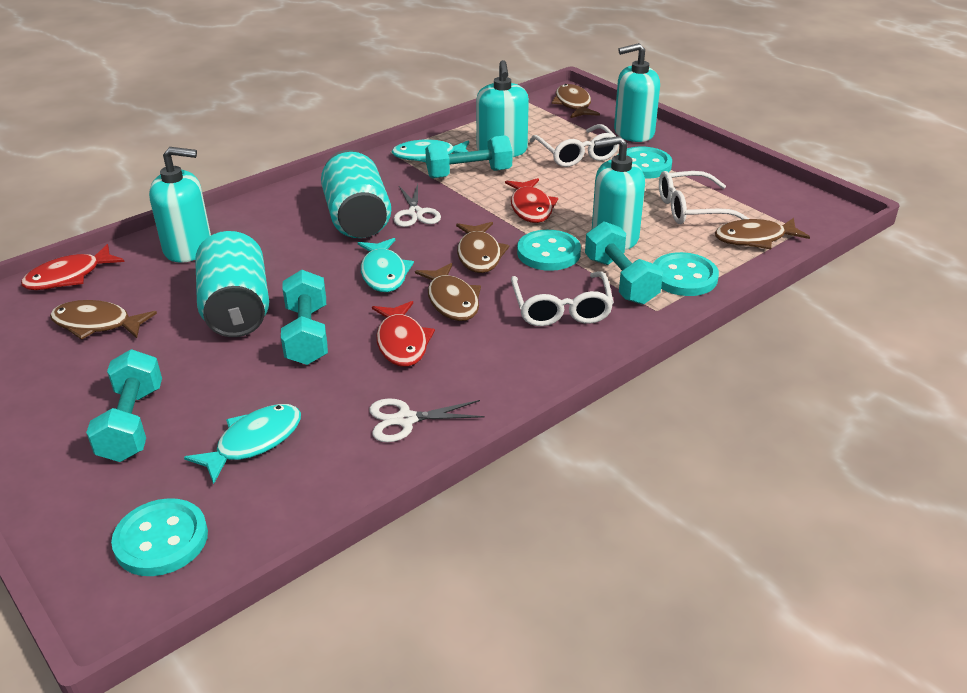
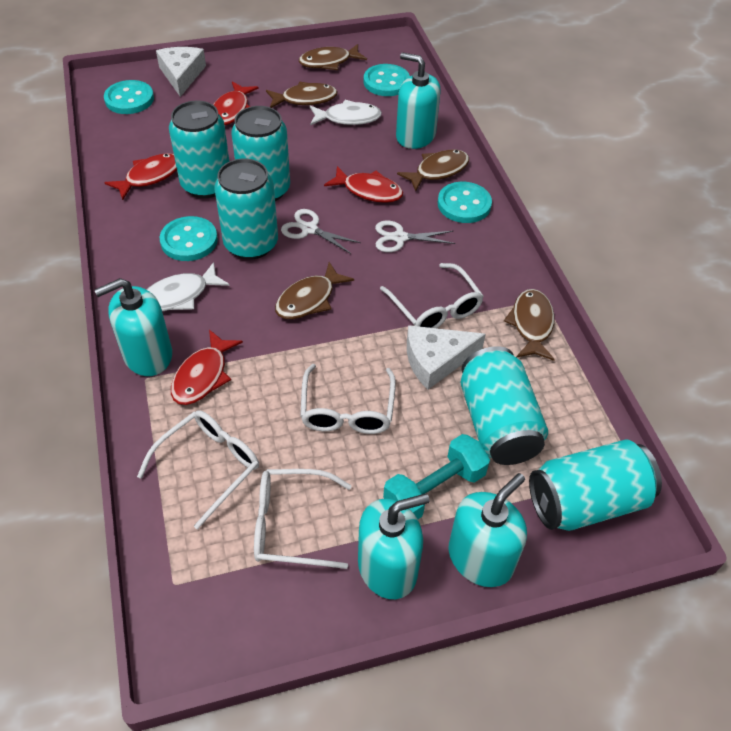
red fish: [21,244,125,290] [372,301,435,367] [505,178,558,223] = 3 -> [105,153,177,200] [171,330,243,405] [213,82,259,125] [324,166,403,203] = 4
turquoise can: [195,231,269,337] [321,150,391,238] = 2 -> [169,101,229,198] [214,158,278,260] [231,106,290,201] [460,346,548,465] [529,439,662,531] = 5
turquoise dumbbell: [86,349,162,462] [281,270,328,365] [425,135,512,178] [585,221,663,305] = 4 -> [383,434,490,519] = 1
turquoise fish: [184,404,301,484] [358,238,414,292] [392,140,469,162] = 3 -> none = 0
white cheese: none = 0 -> [156,47,206,97] [407,325,486,389] = 2
white fish: none = 0 -> [146,262,230,311] [310,100,382,125] = 2
white glasses: [511,271,614,326] [530,124,619,167] [659,171,750,224] = 3 -> [137,410,259,529] [254,469,352,569] [300,364,396,434] [380,263,484,328] = 4

